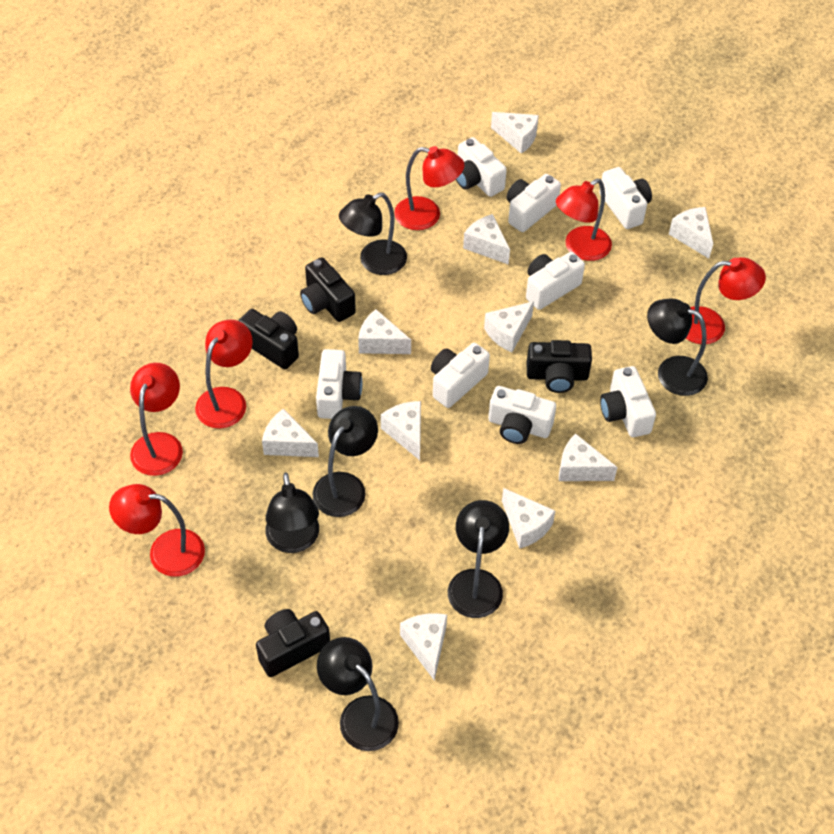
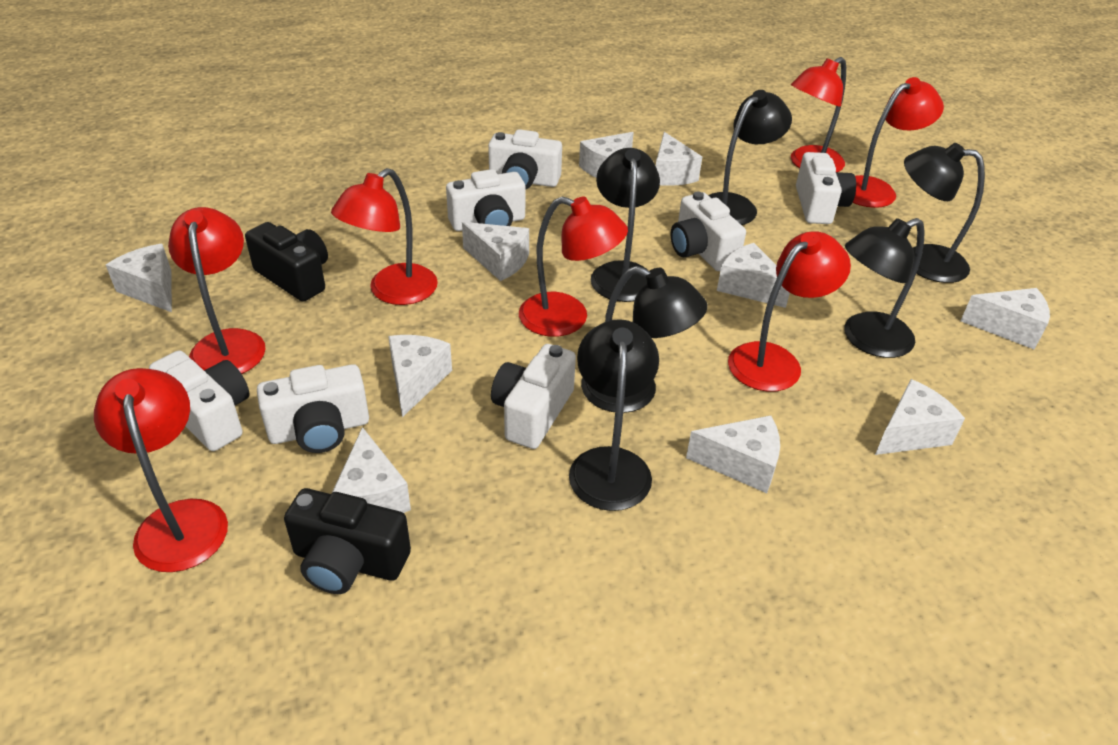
black camera: [238,309,299,369] [256,609,330,677] [300,257,356,322] [526,340,592,393] = 4 -> [245,222,328,301] [284,488,411,594] = 2
red lamp: [109,484,205,577] [130,363,183,476] [195,320,253,429] [394,146,465,230] [556,179,612,261] [686,257,766,344] = 6 -> [94,368,228,572] [168,207,266,374] [331,168,438,305] [519,196,628,337] [728,231,851,391] [791,57,846,172] [853,77,944,208] = 7
white camera: [316,349,362,419] [431,343,490,408] [456,137,507,197] [488,386,556,444] [507,174,561,232] [526,252,585,310] [599,167,652,229] [600,366,656,437] = 8 -> [149,350,250,451] [257,364,369,453] [446,169,525,231] [488,129,562,190] [491,344,576,449] [671,192,746,271] [796,152,856,224] = 7

